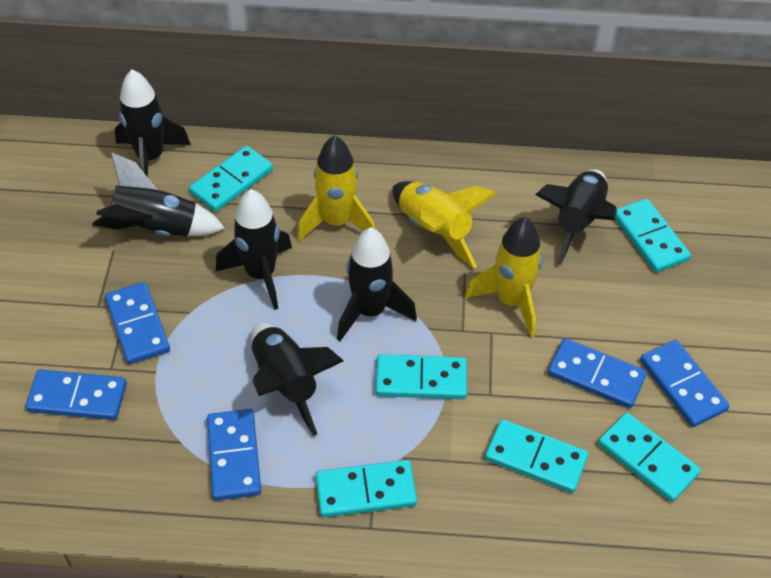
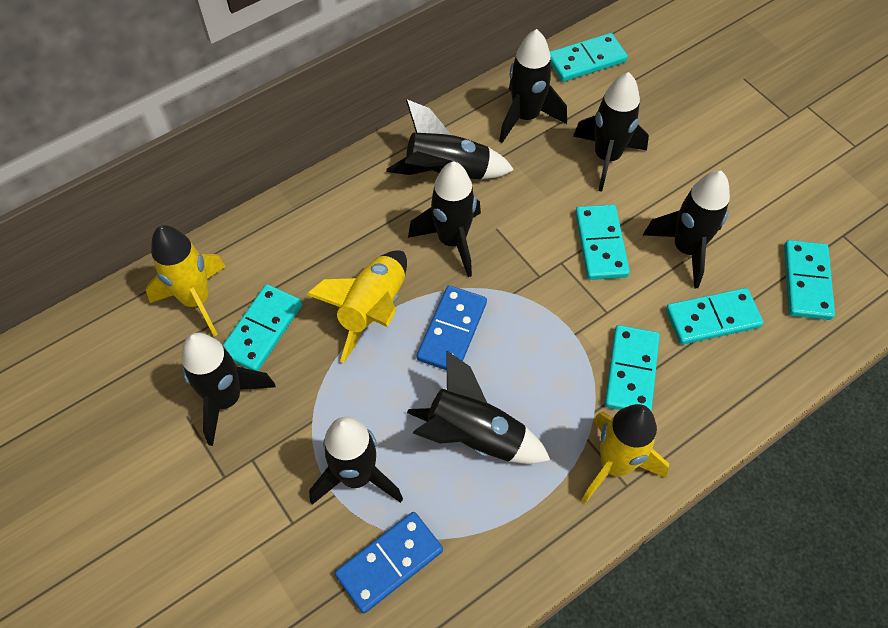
black rocket: [92,152,225,237] [115,69,191,177] [216,189,292,310] [251,323,344,436] [337,227,417,341] [535,169,617,265] = 6 -> [181,333,276,446] [309,417,403,505] [386,100,514,180] [407,350,550,464] [408,161,481,277] [499,29,567,143] [573,72,649,192] [643,171,730,289] = 8
blue domino: [25,369,127,420] [105,282,170,364] [207,409,261,501] [548,338,647,408] [640,340,730,427] = 5 -> [335,512,443,613] [417,285,487,371] = 2

